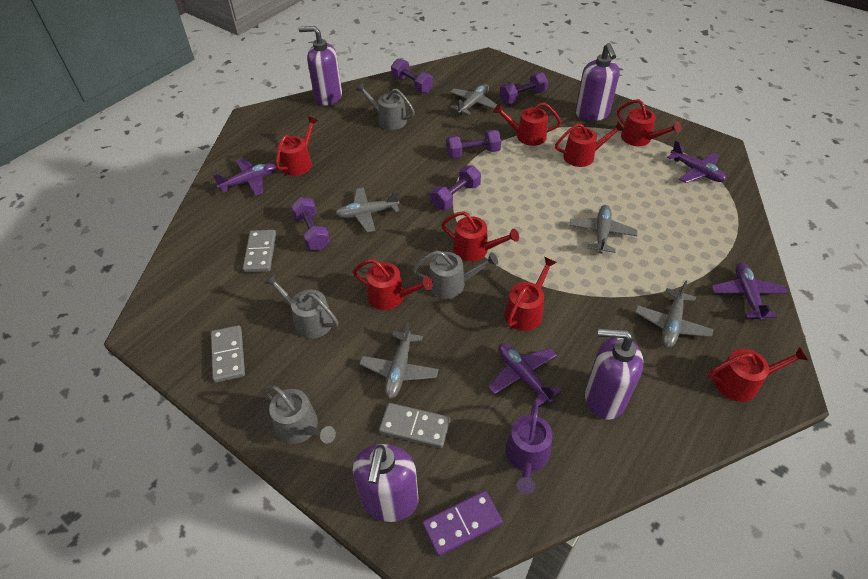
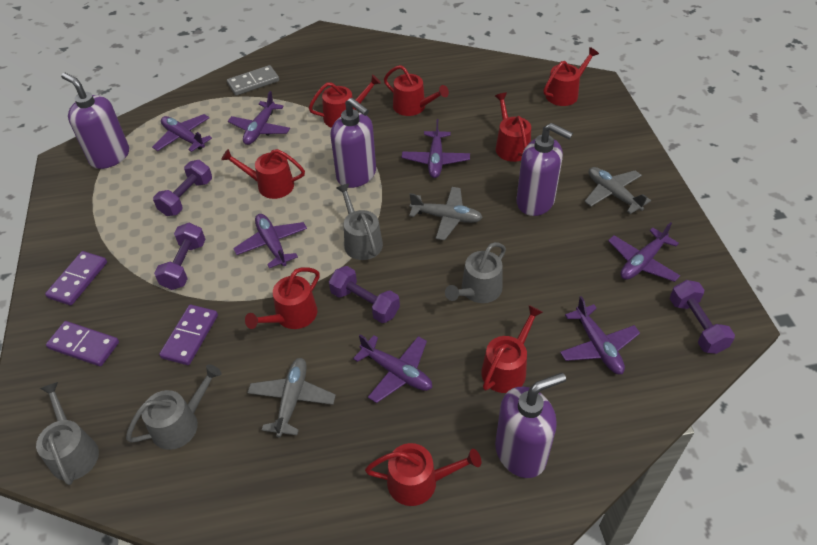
grey domino: [211,325,245,383] [243,230,276,273] [379,403,450,448] = 3 -> [227,65,279,95] = 1
grey plane: [335,188,400,233] [360,322,439,399] [450,84,497,115] [570,205,638,254] [635,280,713,348] = 5 -> [247,358,336,438] [409,187,483,240] [584,167,651,214] = 3
purple domino: [422,491,502,556] = 1 -> [45,251,107,306] [46,321,119,366] [159,305,218,365] = 3
purple dumbbell: [291,197,330,250] [391,58,433,94] [430,165,481,210] [447,129,501,158] [500,72,548,104] = 5 -> [153,160,212,216] [154,223,206,290] [329,266,400,323] [670,280,735,354] = 4
purple plane: [213,158,276,196] [488,343,562,406] [667,140,726,183] [712,262,788,321] = 4 -> [152,114,212,152] [228,91,290,145] [233,214,307,268] [353,334,432,403] [402,119,470,178] [560,296,640,374] [608,222,680,282] = 7
purple watering can: [506,401,553,494] = 1 -> none = 0

